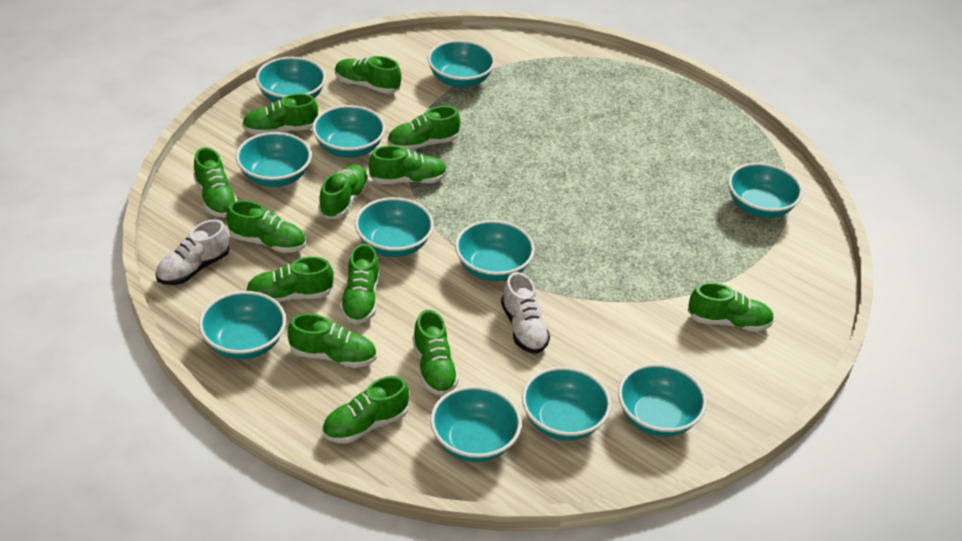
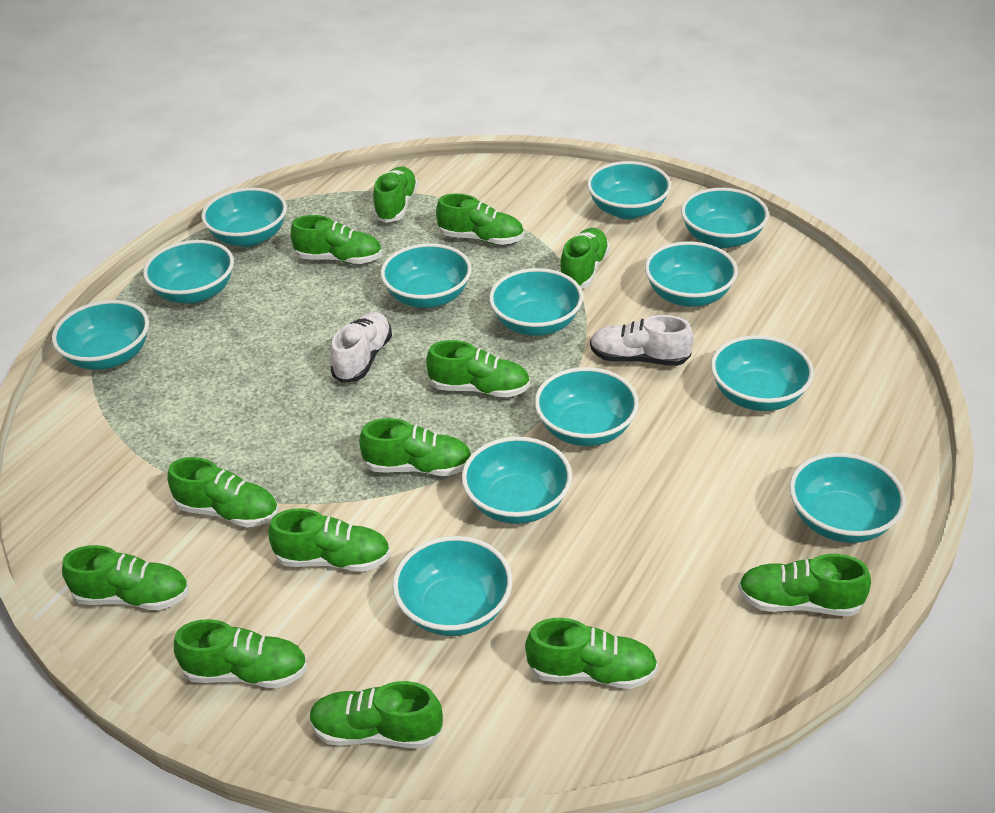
turquoise bowl: [199,291,286,359] [236,132,312,187] [256,57,326,102] [312,105,386,158] [355,197,434,257] [428,40,495,88] [430,386,522,462] [455,220,535,281] [522,367,611,441] [618,364,707,437] [728,163,803,218] = 11 -> [52,300,149,370] [143,240,234,304] [202,188,287,247] [381,243,472,308] [393,536,512,636] [462,437,572,524] [489,268,583,336] [535,367,639,446] [587,161,671,219] [645,241,738,307] [681,188,769,248] [711,335,814,411] [789,453,906,543] = 13

